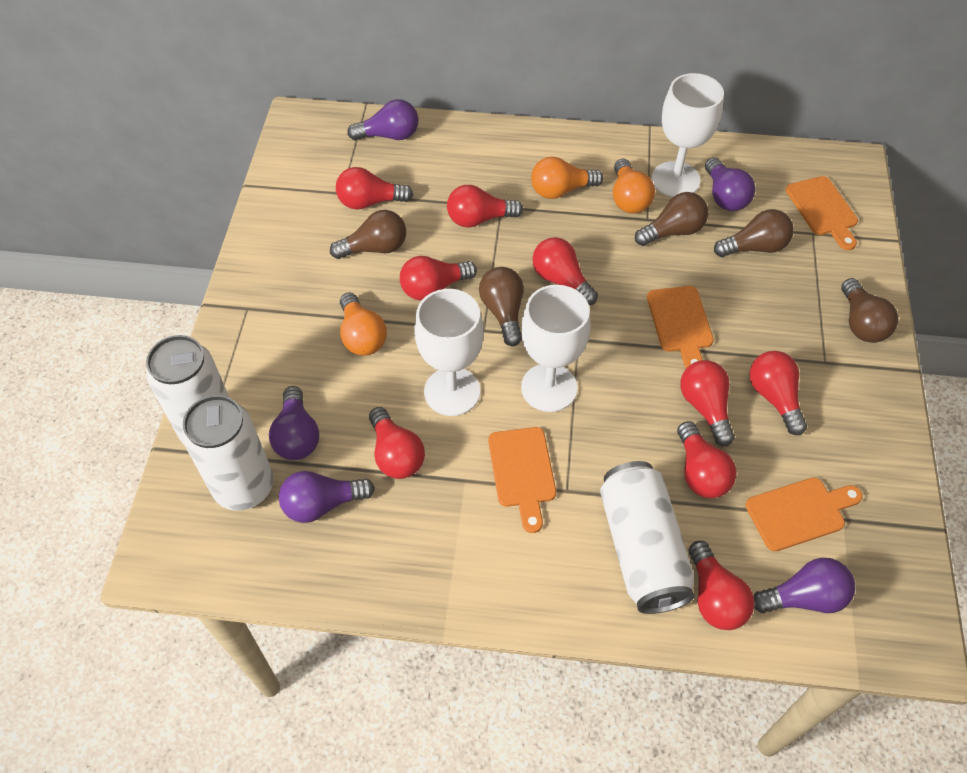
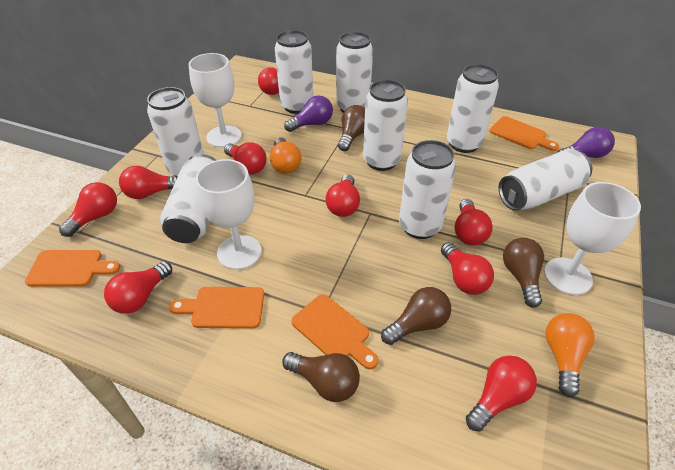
brown light bulb: [330,210,406,259] [479,267,524,346] [635,192,709,246] [714,209,794,257] [841,278,899,343] = 5 -> [282,352,360,402] [338,105,365,151] [381,287,451,345] [503,238,544,308] = 4
orange light bulb: [340,292,387,356] [531,157,603,199] [613,159,655,213] = 3 -> [270,137,301,174] [546,313,594,397] = 2
purple light bulb: [269,386,319,460] [279,471,375,523] [347,99,419,140] [705,157,755,211] [754,558,855,613] = 5 -> [284,96,333,132] [557,127,615,158] = 2
white can: [146,335,230,444] [182,395,274,510] [600,461,695,614] = 3 -> [147,87,204,177] [160,154,216,243] [275,30,313,114] [336,32,373,113] [363,80,408,171] [399,140,456,239] [447,64,499,153] [499,149,592,211] = 8

